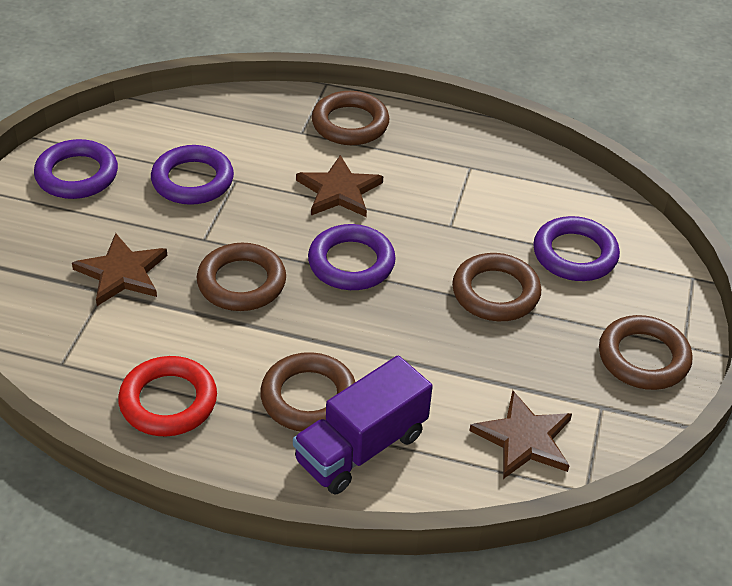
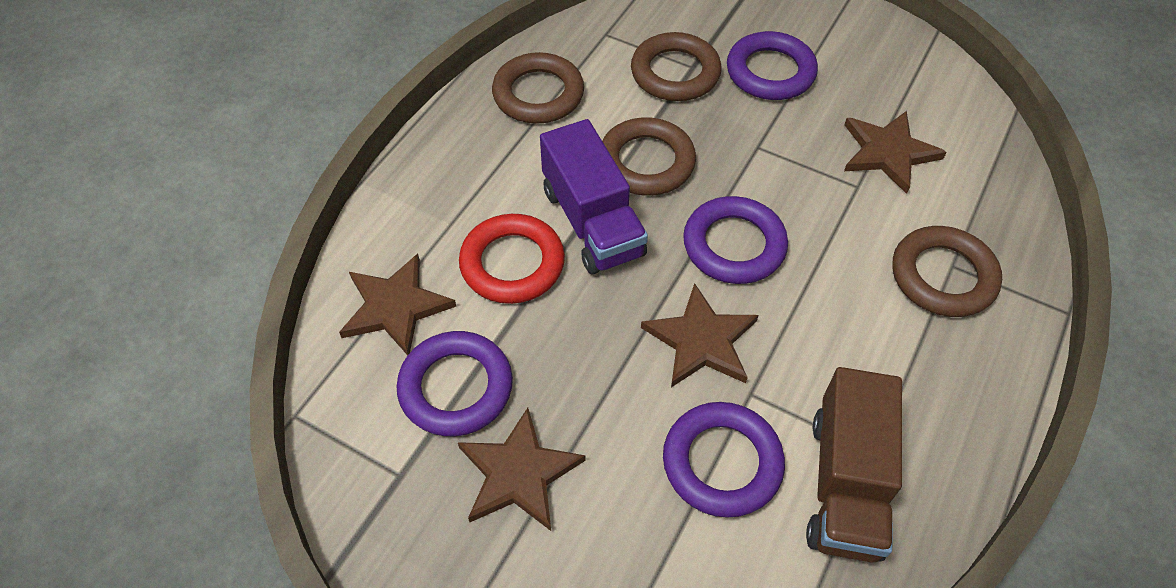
brown ring: [197,243,286,311] [260,352,355,431] [312,91,389,145] [452,253,541,321] [599,315,693,390] = 5 -> [492,52,584,124] [602,117,696,196] [631,32,722,101] [892,226,1002,317] = 4
brown star: [72,233,167,306] [296,155,383,217] [469,390,572,479] = 3 -> [339,254,456,355] [458,408,585,531] [641,283,759,387] [844,111,947,194] = 4
brown truck: none = 0 -> [806,367,902,563] = 1

